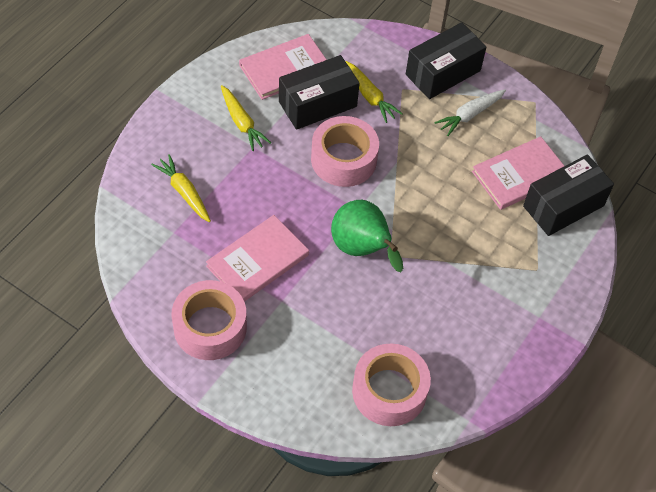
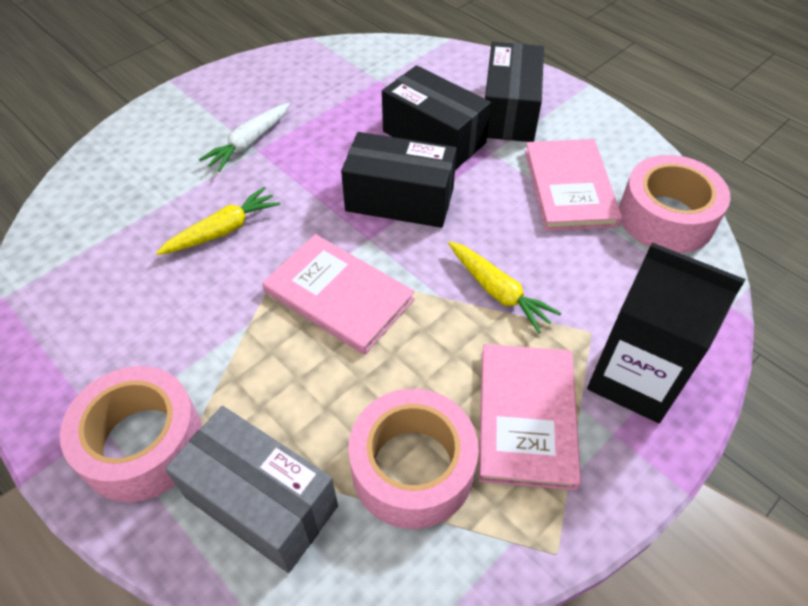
black carton: none = 0 -> [587,242,745,423] = 1
green pear: [331,200,403,272] = 1 -> none = 0
grey box: none = 0 -> [165,406,338,573] = 1
yellow carrot: [151,154,211,222] [221,85,271,151] [346,61,403,123] = 3 -> [156,187,280,255] [448,241,561,333] = 2

